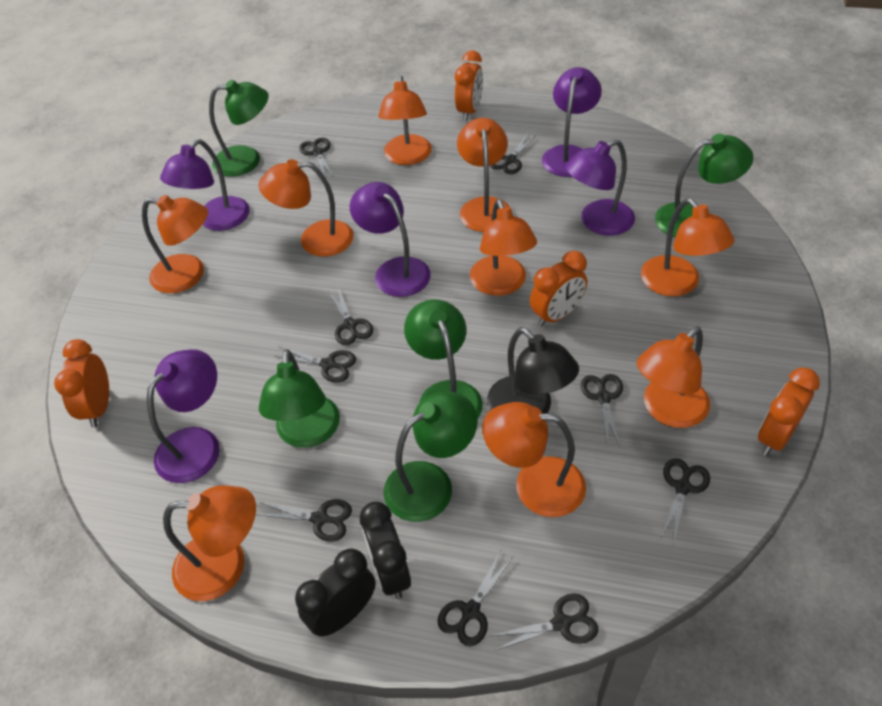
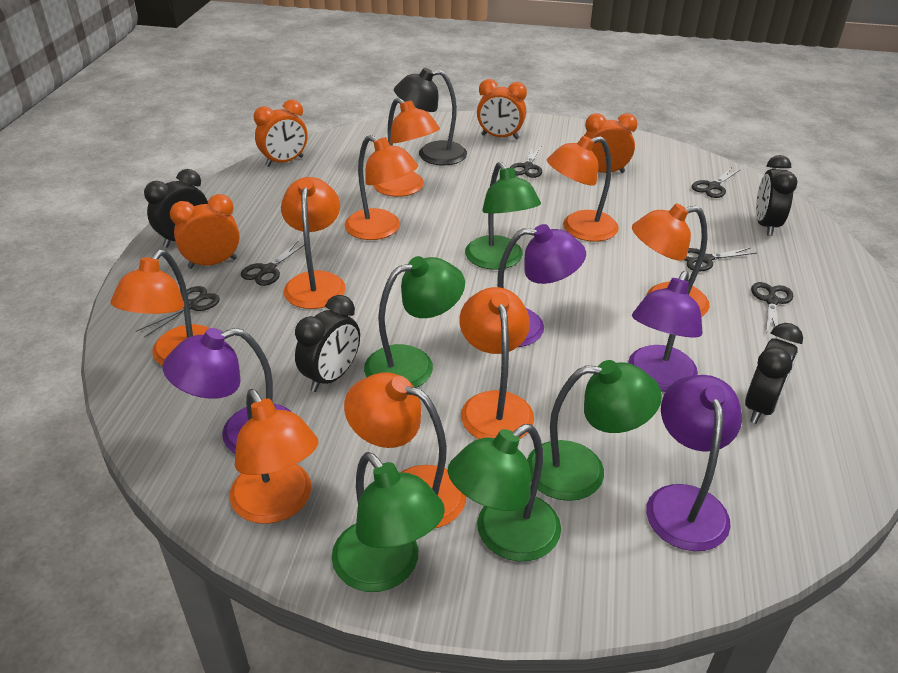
black clock: [295,548,376,637] [360,502,411,599] = 2 -> [144,169,208,248] [295,295,360,392] [745,323,803,424] [756,155,798,236] = 4
black scissors: [255,499,352,542] [274,347,356,383] [299,138,333,176] [328,288,373,345] [437,551,513,646] [490,134,536,174] [491,593,598,651] [581,374,623,448] [660,458,710,545] = 9 -> [136,286,220,338] [241,241,304,286] [510,145,542,178] [685,248,756,272] [692,167,741,198] [751,282,793,333] = 6
purple lamp: [147,349,220,483] [160,139,250,231] [350,182,431,297] [542,67,602,177] [565,139,635,236] = 5 -> [163,328,293,453] [497,224,586,347] [628,271,703,392] [646,375,742,551] = 4

